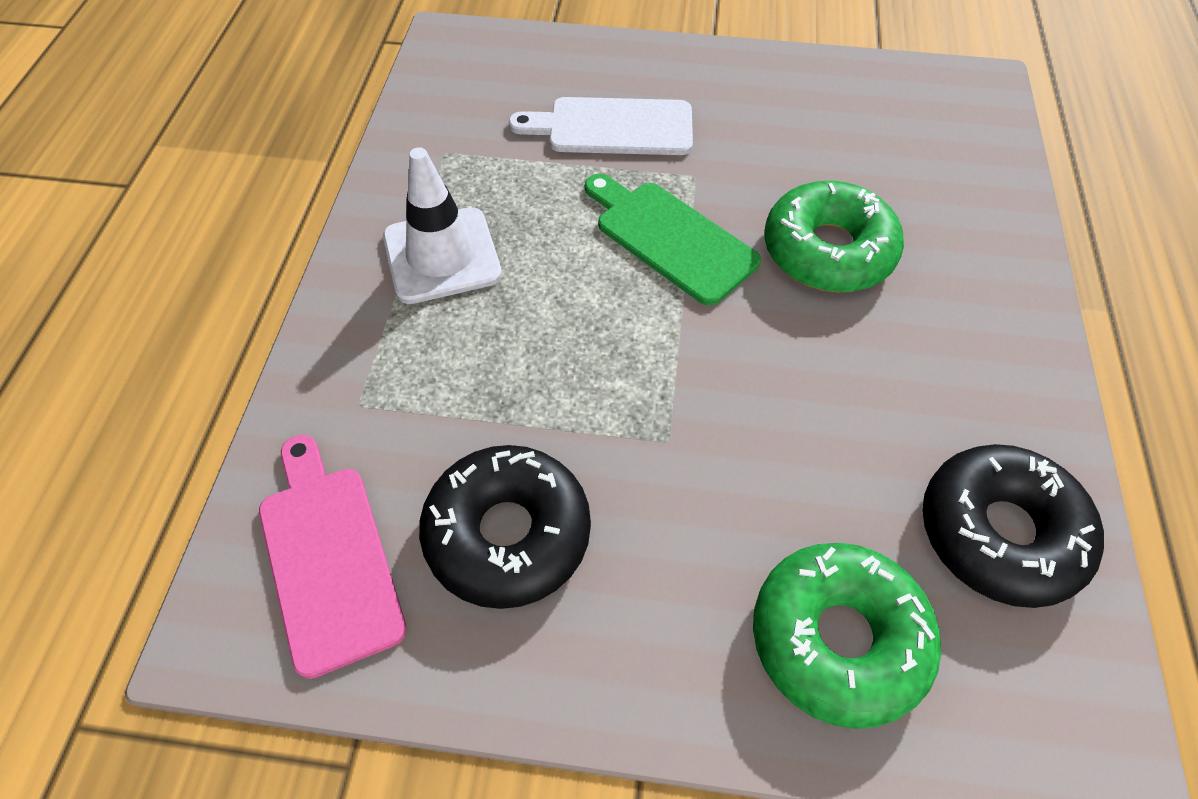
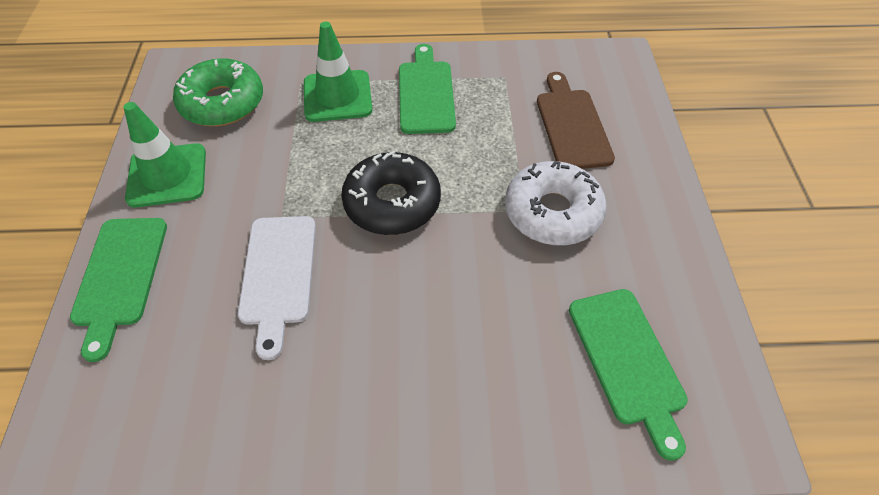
black donut: [419,445,591,609] [922,444,1104,608] = 2 -> [341,151,441,235] = 1
brown cutting board: none = 0 -> [537,72,615,169] = 1
green cutting board: [585,174,761,306] = 1 -> [70,218,167,362] [399,44,456,134] [569,289,688,461] = 3
green donut: [753,543,941,729] [764,181,904,293] = 2 -> [173,58,263,126] = 1
green traffic cone: none = 0 -> [124,102,206,208] [304,22,373,122] = 2
pink cutting board: [259,435,407,679] = 1 -> none = 0
white donut: none = 0 -> [505,161,607,245] = 1
white traffic cone: [383,147,502,304] = 1 -> none = 0

